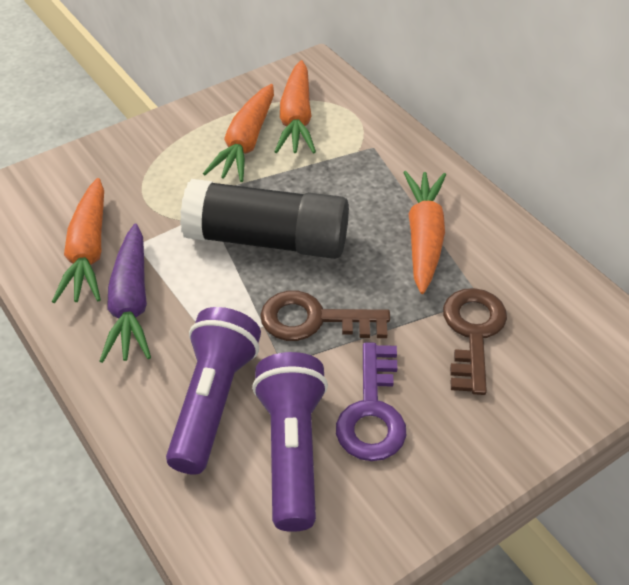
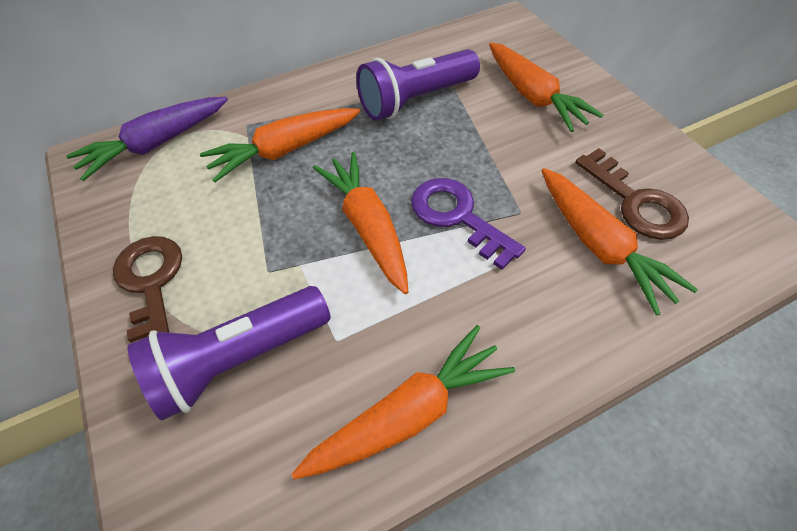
black glue stick: [180,179,349,259] = 1 -> none = 0
orange carrot: [52,178,104,303] [203,84,274,182] [274,60,316,154] [403,171,446,294] = 4 -> [200,108,360,182] [291,325,515,479] [313,152,408,294] [489,43,603,132] [541,168,698,316] = 5

